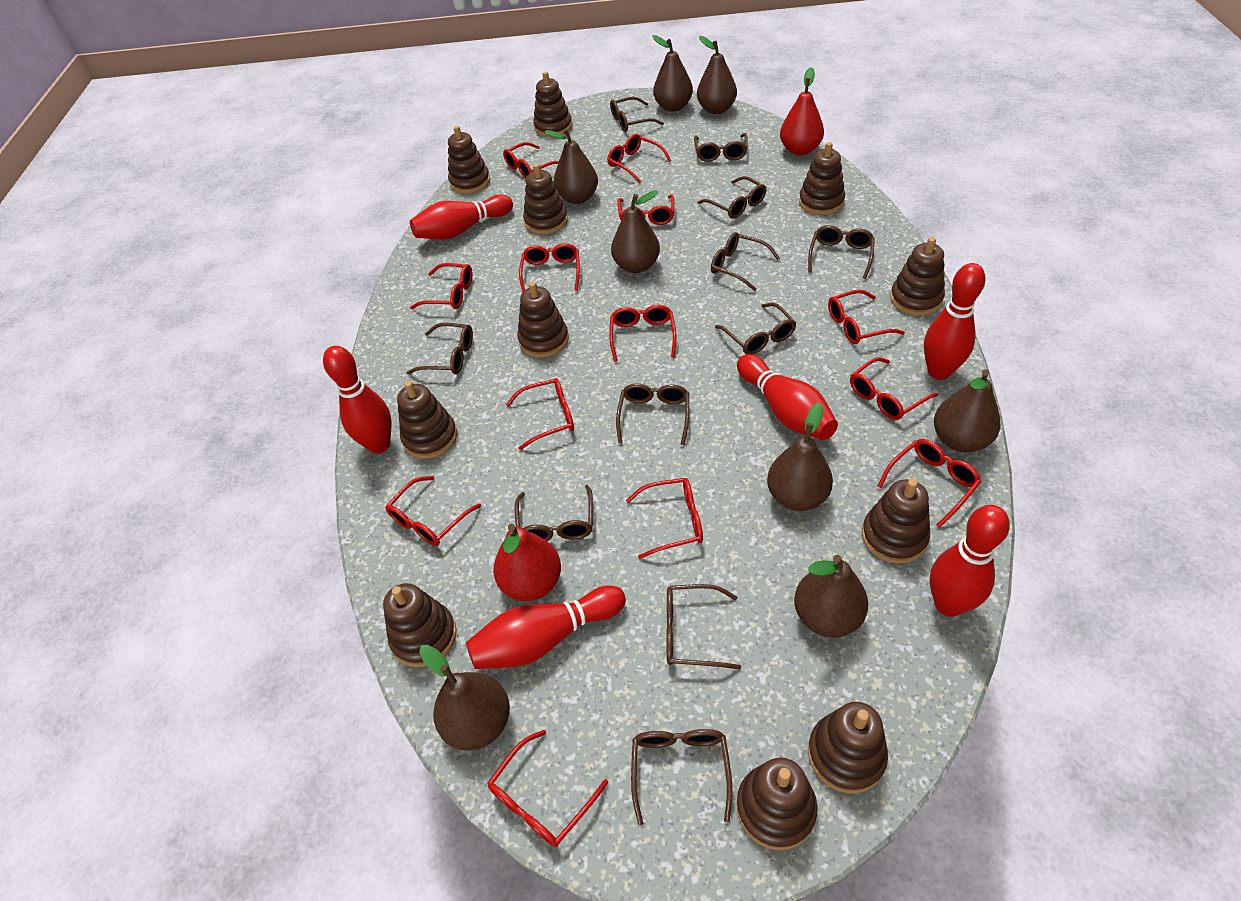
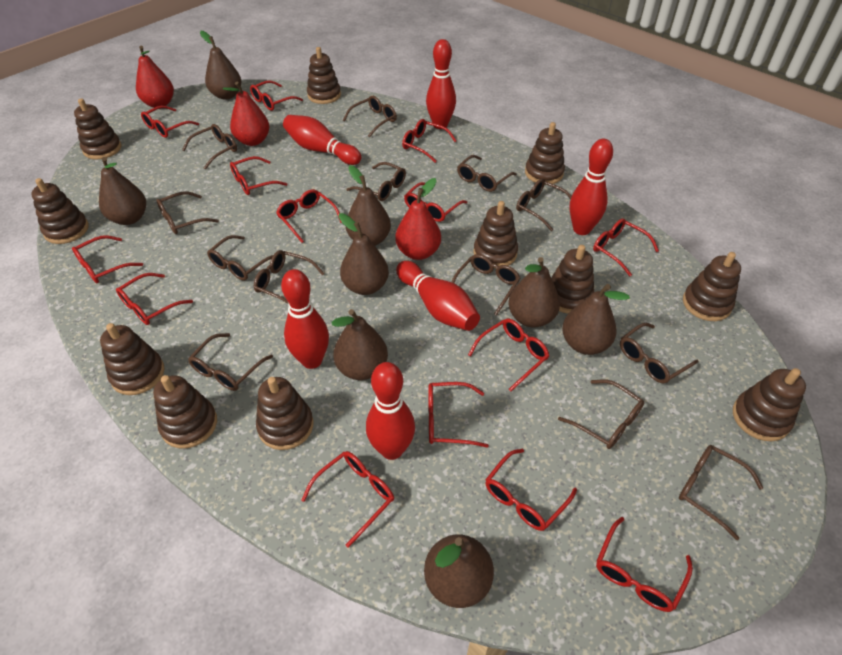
brown glasses: [407,323,473,375] [515,485,593,541] [610,97,664,132] [616,383,689,445] [631,729,732,825] [666,584,741,669] [694,133,748,162] [698,176,767,219] [711,232,780,291] [715,303,796,355] [808,225,875,279] = 11 -> [156,191,219,234] [182,124,237,169] [188,333,273,391] [207,235,273,281] [254,250,325,304] [343,96,397,138] [346,162,406,201] [452,254,520,316] [457,155,517,192] [516,179,572,231] [558,379,644,449] [620,323,699,384] [679,445,763,540] = 13
red glasses: [385,476,481,546] [410,263,472,309] [488,730,608,847] [503,142,559,178] [506,378,574,450] [519,243,580,293] [607,134,671,183] [609,305,676,362] [617,194,674,225] [626,478,703,559] [828,289,905,344] [850,357,938,420] [877,439,981,528] = 13 -> [72,235,143,283] [116,273,193,325] [141,106,199,138] [230,156,287,195] [250,80,303,111] [276,189,342,243] [301,451,394,548] [402,119,457,163] [404,182,467,222] [428,382,489,448] [468,319,549,392] [485,449,577,531] [593,219,659,276] [596,517,693,612] = 14
red pear: [493,524,561,601] [780,67,824,155] = 2 -> [136,46,174,108] [223,81,269,146] [395,178,441,260] = 3

